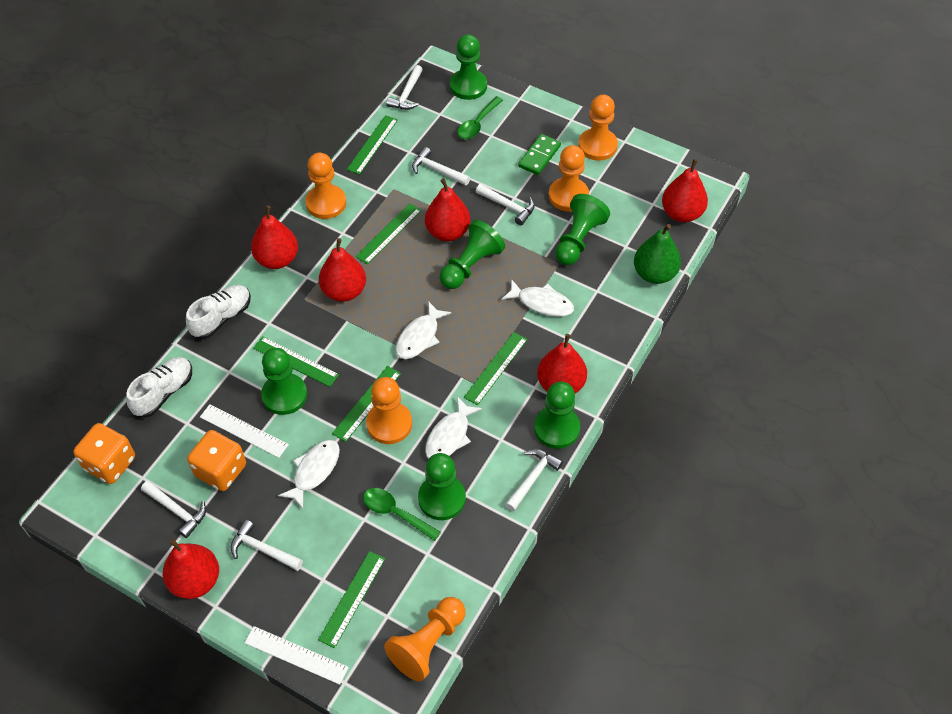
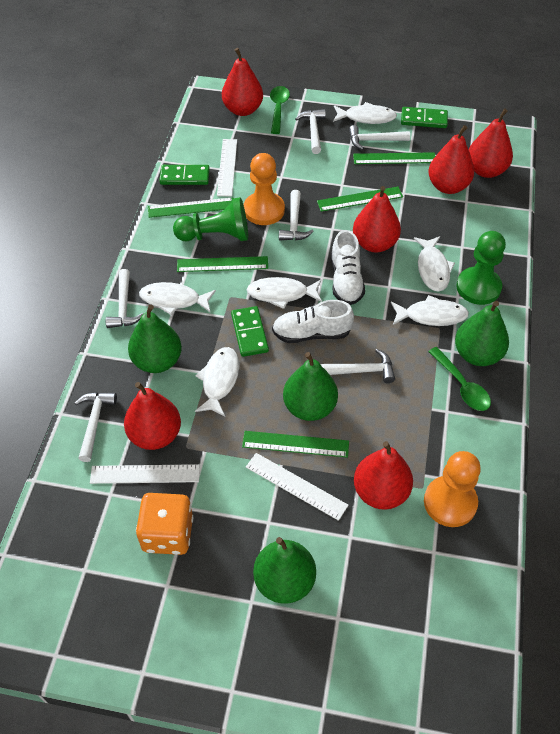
green domino: [518,134,561,175] = 1 -> [159,165,210,185] [231,306,269,357] [401,107,448,128] = 3
green pawn: [261,348,307,415] [418,453,466,520] [440,220,505,289] [450,34,487,100] [534,382,580,449] [555,194,610,265] = 6 -> [173,197,248,241] [456,231,506,305] = 2
green pear: [634,224,681,284] = 1 -> [128,305,182,373] [253,537,316,604] [283,352,338,421] [455,301,509,366] = 4
green ruler: [253,336,339,387] [318,551,385,648] [332,366,401,442] [347,115,398,175] [356,203,422,264] [464,332,528,405] = 6 -> [148,197,233,218] [177,256,268,272] [242,431,349,458] [317,187,403,212] [353,152,435,164] = 5
orange dice: [73,423,135,484] [187,430,246,491] = 2 -> [136,493,193,555] = 1
orange pawn: [305,153,346,219] [366,377,412,444] [384,597,466,682] [549,145,589,212] [578,95,618,161] = 5 -> [244,153,285,225] [424,451,481,527] = 2
white fish: [278,440,340,509] [396,301,451,359] [425,396,482,459] [501,279,574,317] = 4 -> [139,282,216,315] [195,347,239,417] [247,277,322,309] [333,102,397,124] [391,295,469,326] [414,236,455,292] = 6
white ruler: [200,404,289,458] [245,626,349,685] = 2 -> [90,464,200,484] [217,139,237,196] [246,453,349,521] = 3

